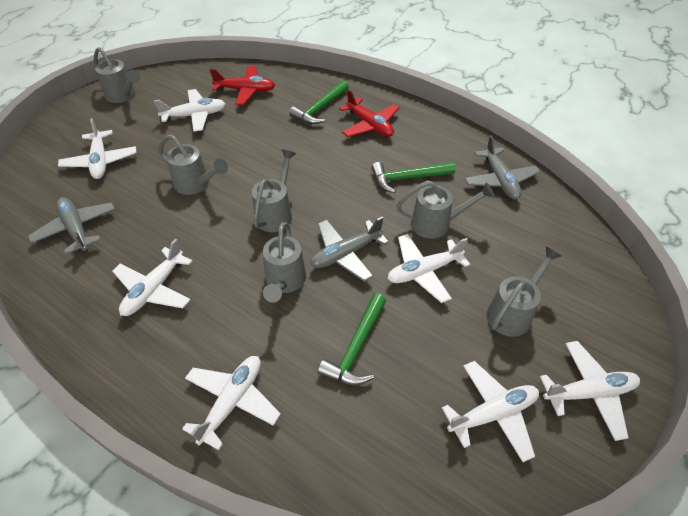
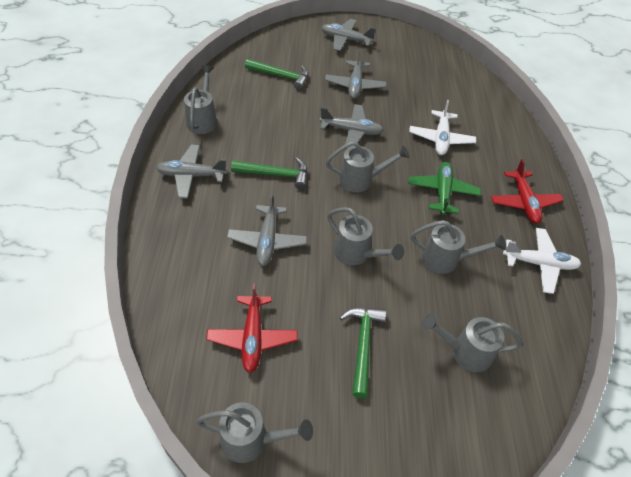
green plane: none = 0 -> [408,162,481,215] = 1
grey plane: [28,197,115,254] [310,217,389,282] [465,135,540,200] = 3 -> [156,145,227,199] [227,194,307,266] [320,104,384,149] [321,19,376,51] [325,49,387,99] = 5
white plane: [58,118,137,179] [113,239,193,316] [154,89,226,132] [182,356,281,450] [388,234,470,303] [442,361,539,462] [540,341,640,441] = 7 -> [409,100,476,155] [503,228,581,294] = 2

